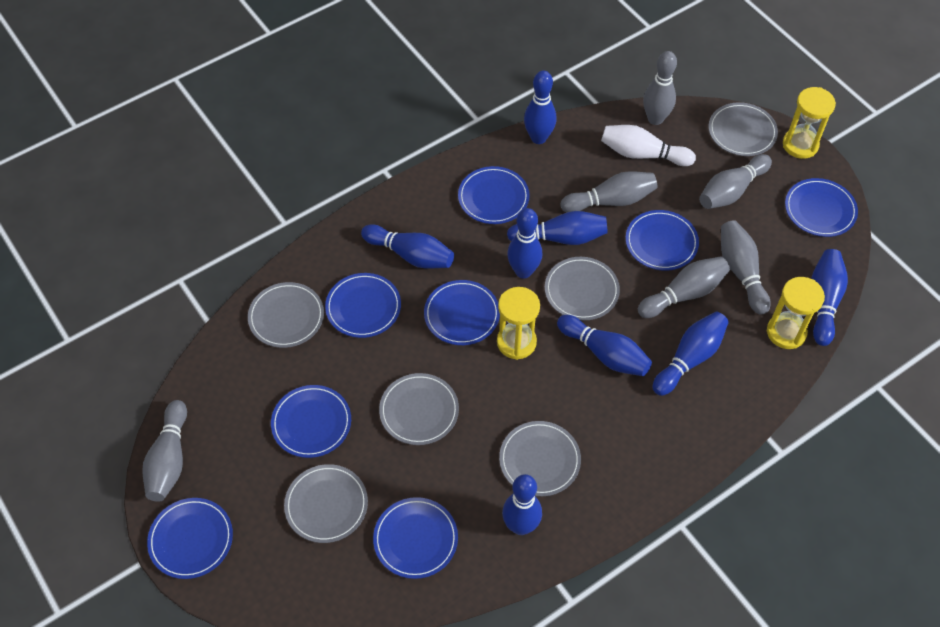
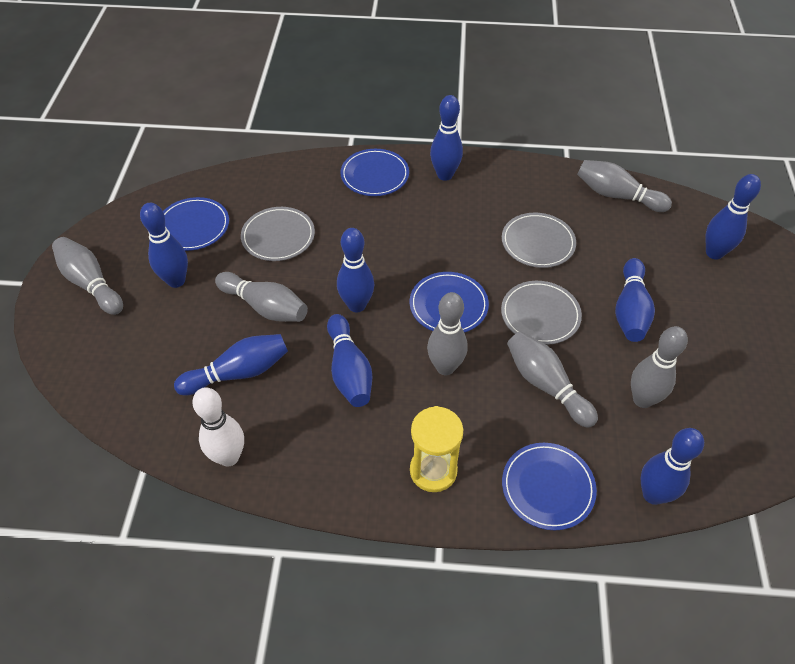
blue plate: [147,498,233,579] [271,385,351,458] [325,273,401,338] [373,497,458,579] [424,280,500,345] [458,166,529,224] [625,210,699,271] [785,178,858,237] = 8 -> [163,197,229,251] [340,149,409,196] [410,272,489,333] [502,443,597,530] = 4
grey plate: [248,282,324,348] [284,464,368,543] [379,373,459,445] [499,421,581,496] [545,257,620,320] [709,102,778,156] = 6 -> [241,207,315,261] [501,281,582,345] [502,213,576,268] = 3
yellow hourglass: [497,287,540,360] [767,277,825,349] [783,87,836,159] = 3 -> [410,406,463,492] = 1

